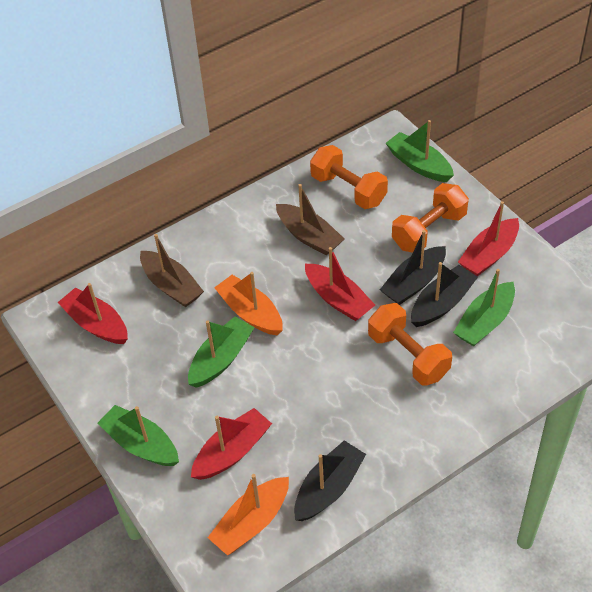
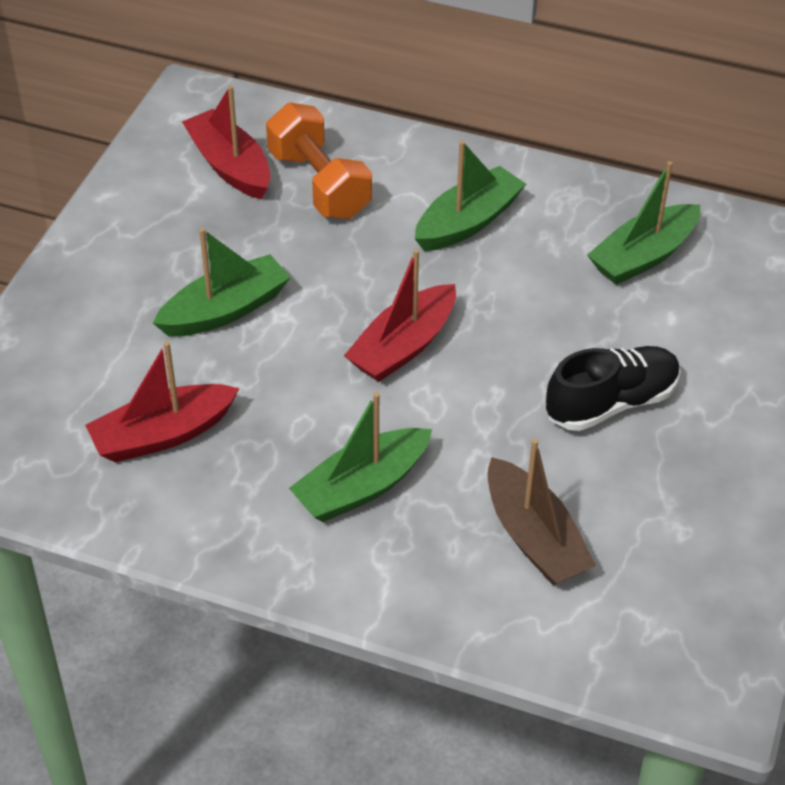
black boat: [294,440,366,521] [380,230,446,305] [411,262,478,327] = 3 -> none = 0
black shoe: none = 0 -> [546,346,681,431] = 1
brown boat: [140,234,204,307] [276,184,344,255] = 2 -> [487,439,596,585] = 1
orange boat: [208,474,289,556] [214,272,283,335] = 2 -> none = 0
orange dumbbell: [310,145,388,209] [368,303,452,386] [392,183,469,253] = 3 -> [266,103,372,219] = 1
red boat: [58,283,128,344] [191,408,272,480] [305,247,375,321] [458,201,519,276] = 4 -> [85,341,240,462] [182,86,270,199] [344,249,456,382] = 3

